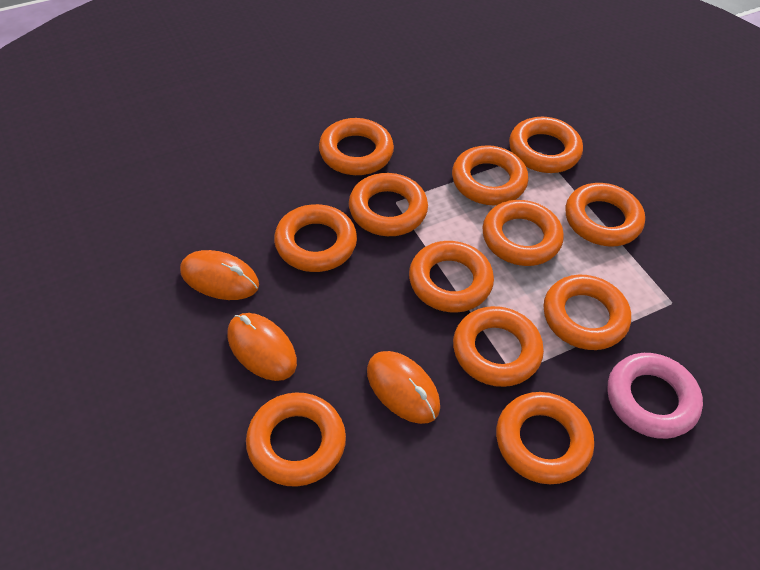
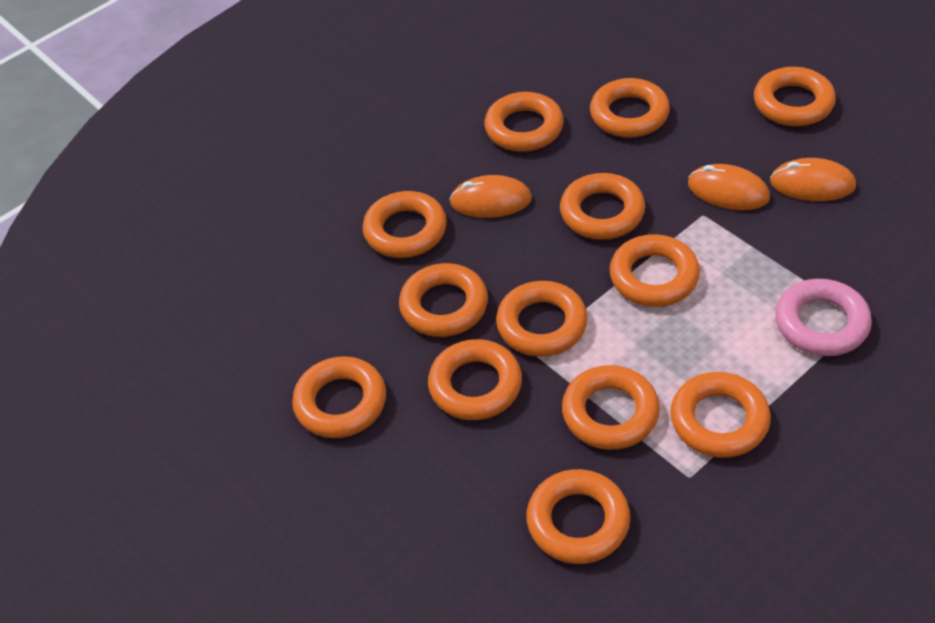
orange ring: [246,392,346,487] [274,204,357,272] [319,118,394,175] [349,173,428,236] [409,241,494,312] [452,145,528,205] [453,306,544,387] [482,200,564,266] [496,392,594,484] [509,117,583,173] [543,275,631,350] [566,183,645,246] = 12 -> [292,356,386,438] [363,191,447,258] [399,263,488,337] [428,339,522,420] [485,92,564,152] [496,281,588,357] [527,469,630,564] [560,173,645,240] [562,365,660,450] [590,78,670,138] [610,234,700,307] [670,372,771,458] [754,67,836,126] = 13

